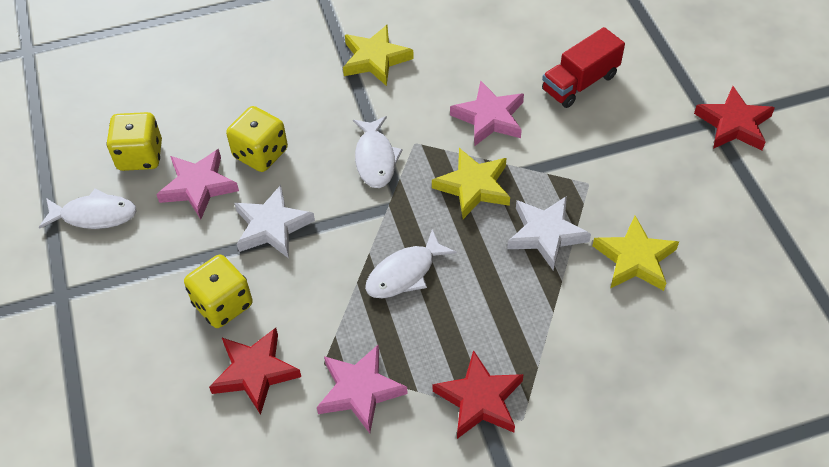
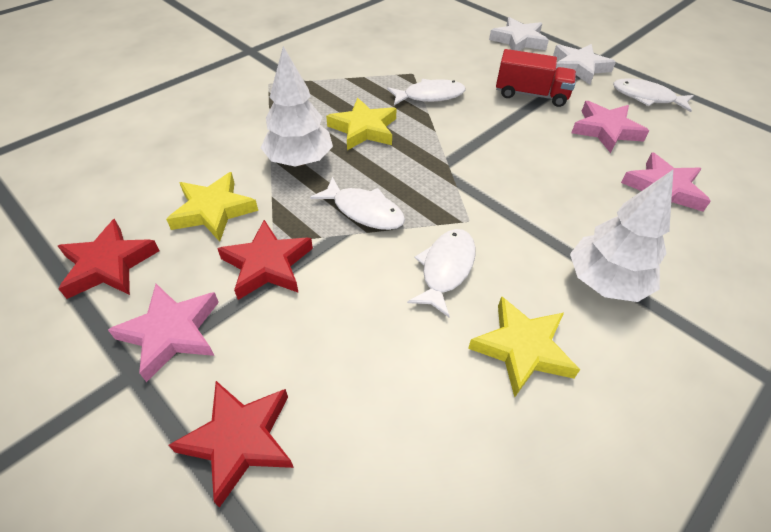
white fish: [39,189,137,229] [353,116,403,188] [365,229,457,298] = 3 -> [310,177,405,230] [387,79,466,105] [407,229,476,317] [613,79,694,112] = 4
white tree: none = 0 -> [261,46,333,167] [570,170,673,302] = 2
yellow dice: [106,112,162,171] [184,255,253,328] [226,106,288,172] = 3 -> none = 0

